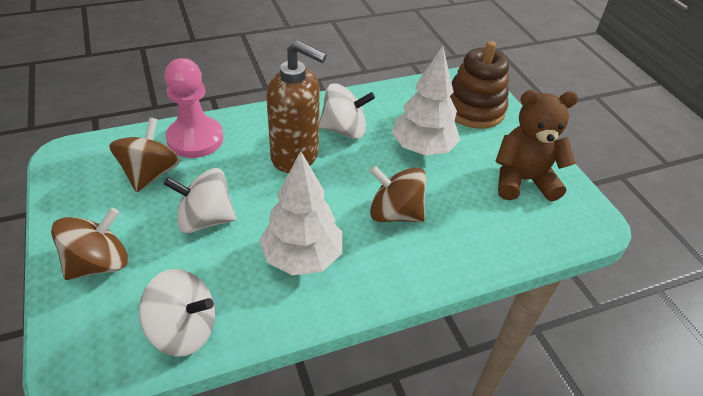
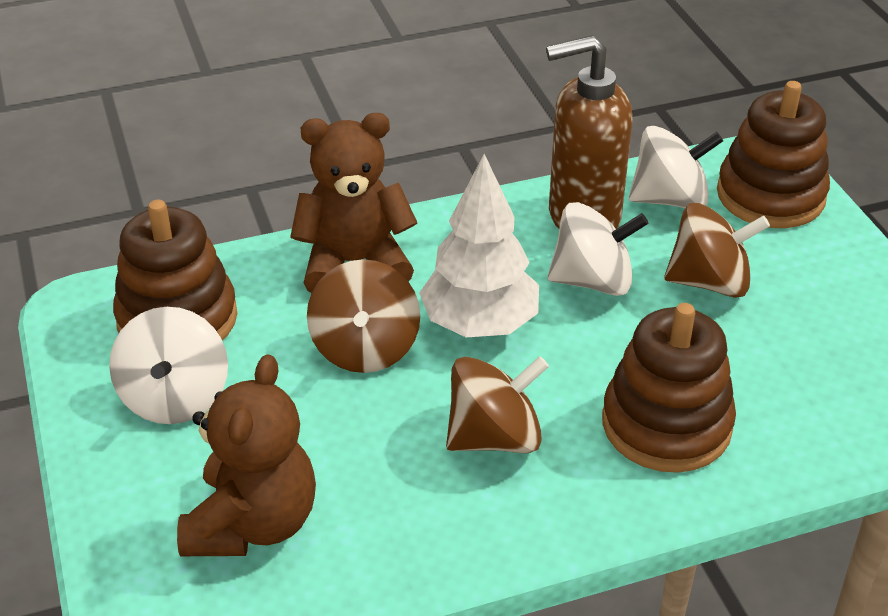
brown stacking toy: [450,41,509,129] = 1 -> [113,200,237,340] [602,303,736,473] [717,81,830,228] = 3
brown teddy bear: [495,90,579,201] = 1 -> [177,354,316,556] [290,113,417,293] = 2
pink pawn: [165,58,224,158] = 1 -> none = 0
white tree: [259,151,342,275] [392,46,460,156] = 2 -> [419,154,539,337] = 1

